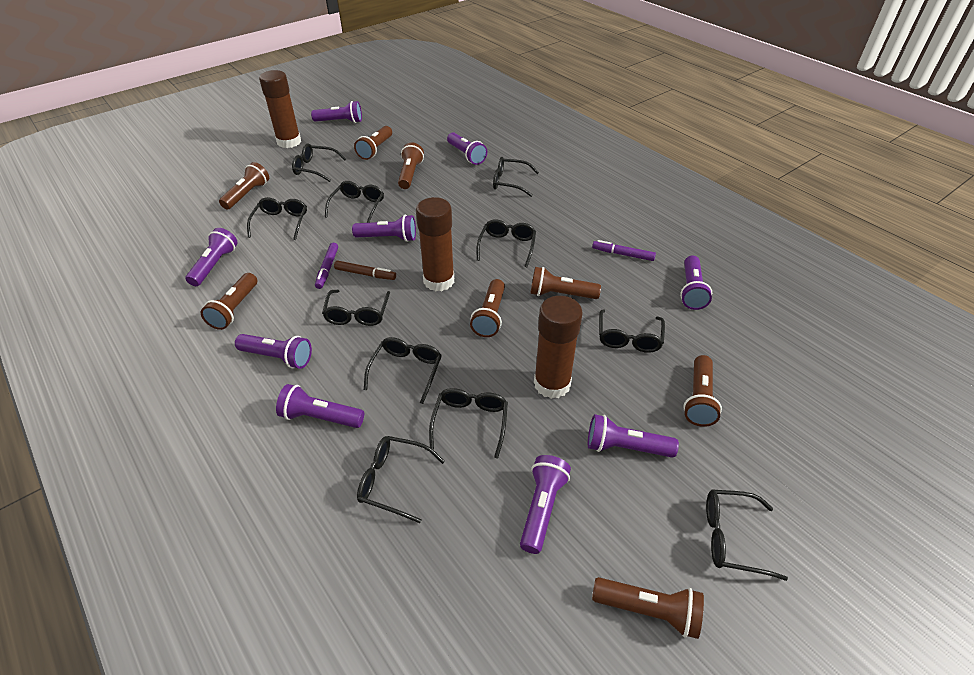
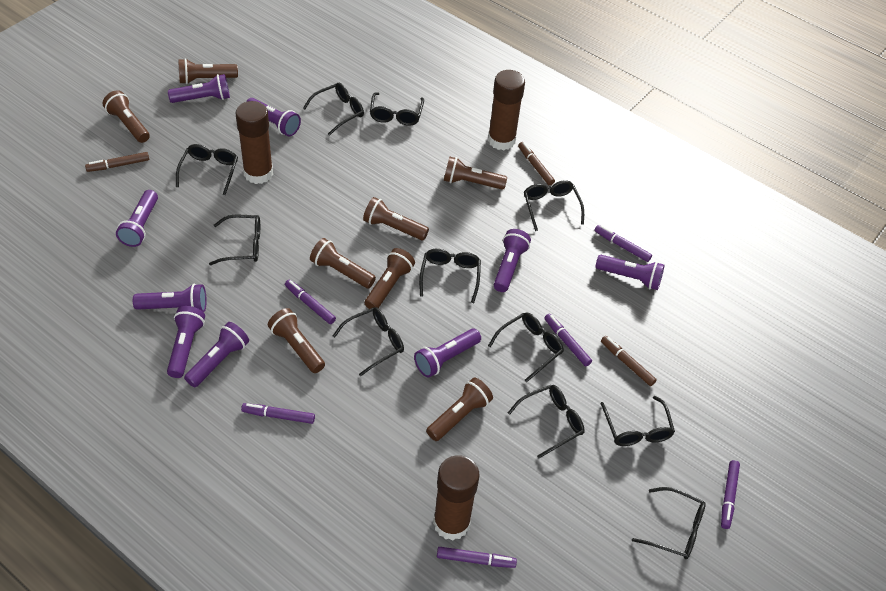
brown marker: [334,261,396,280] = 1 -> [85,152,149,172] [518,142,555,185] [601,336,657,386] = 3
purple marker: [315,243,338,289] [592,240,656,261] = 2 -> [241,403,315,424] [285,280,336,324] [437,547,517,568] [544,314,592,367] [594,225,652,262] [721,460,740,529] = 6

